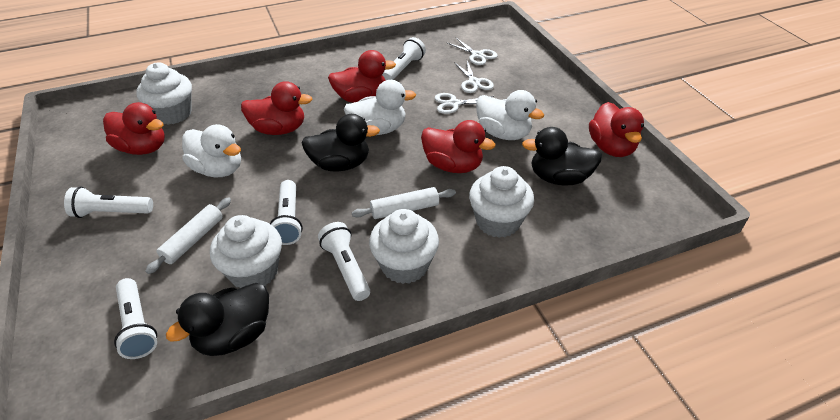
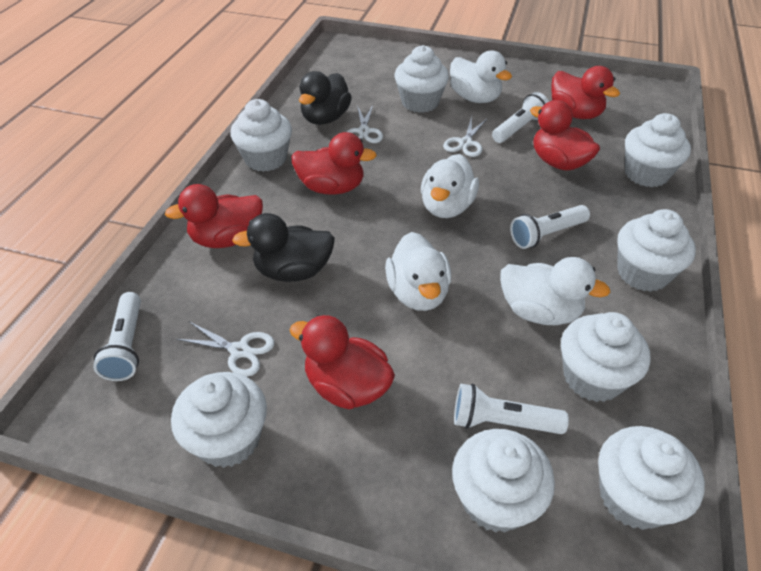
black duck: [166,283,269,356] [301,114,380,171] [522,127,602,186] = 3 -> [232,213,335,282] [299,71,352,125] = 2
white cupcake: [136,62,192,125] [210,215,282,288] [369,209,439,284] [469,166,534,238] = 4 -> [171,372,267,468] [230,99,292,172] [395,45,449,113] [452,429,555,533] [561,312,651,402] [598,426,705,530] [617,209,696,292] [625,113,691,187] = 8
white duck: [182,124,241,177] [344,80,416,135] [476,90,544,140] = 3 -> [385,232,451,311] [421,154,479,218] [450,50,512,103] [500,257,611,325] = 4
white flashlight: [64,186,153,218] [114,278,157,359] [270,180,303,245] [318,222,370,301] [382,37,426,80] = 5 -> [93,292,141,381] [454,384,569,434] [492,92,549,143] [510,205,590,249] = 4
white rolling pin: [145,197,231,274] [352,187,456,219] = 2 -> none = 0

